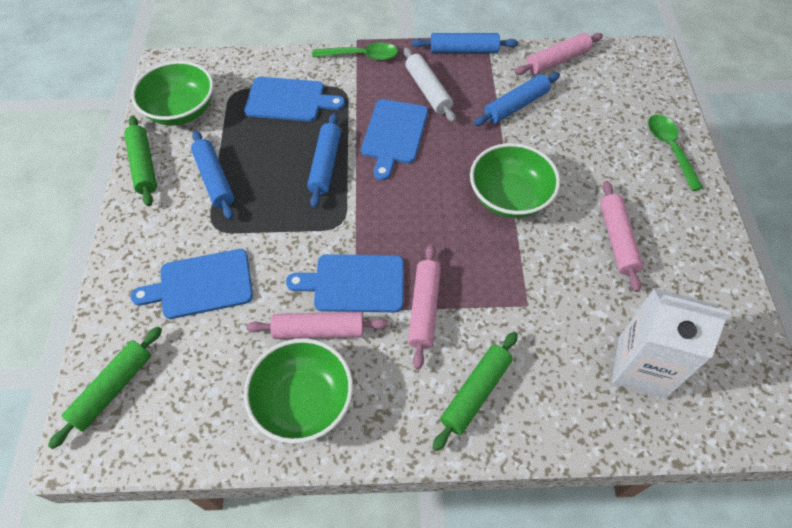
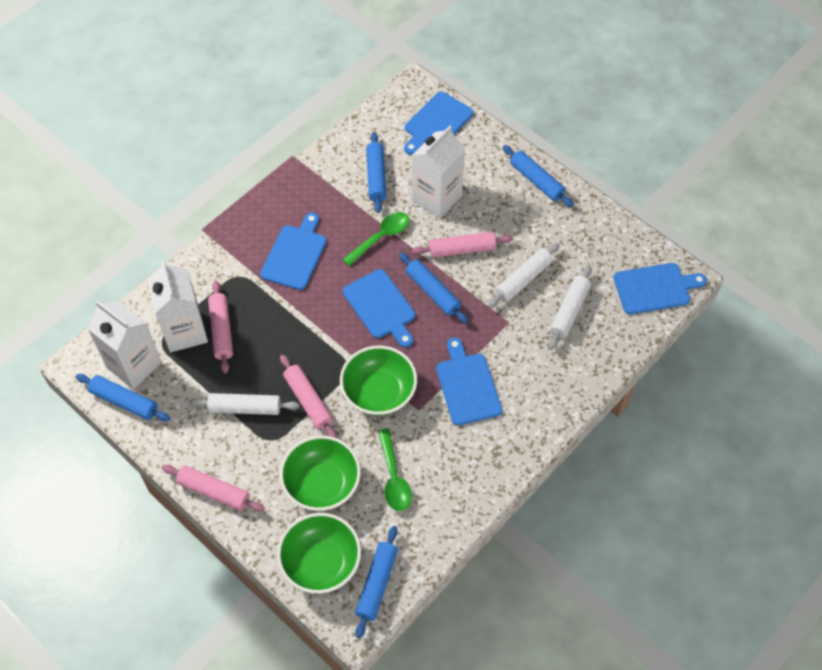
blue cutting board: [131,249,253,319] [244,77,345,121] [286,254,404,312] [361,99,428,180] = 4 -> [260,213,327,290] [343,269,415,348] [404,92,473,155] [436,337,502,426] [613,263,707,314] = 5
blue rolling pin: [191,130,234,220] [307,113,341,208] [412,33,518,53] [474,72,560,126] = 4 -> [76,374,170,422] [355,526,398,639] [366,132,386,213] [399,252,468,324] [502,145,574,207] = 5
green rolling pin: [48,326,162,449] [124,116,157,206] [433,332,518,451] = 3 -> none = 0
white carton: [612,288,731,399] = 1 -> [87,301,162,389] [147,261,208,352] [412,126,465,218] = 3
white rolling pin: [404,48,456,122] = 1 -> [189,393,299,415] [488,243,560,308] [549,266,592,350] = 3

